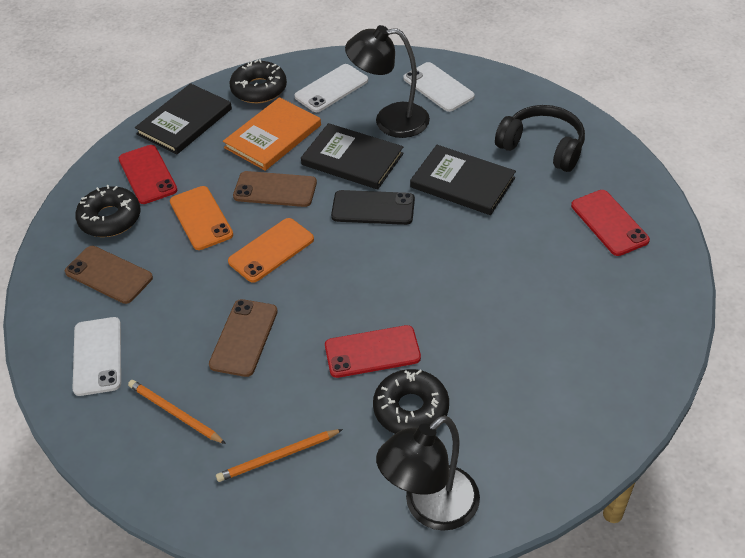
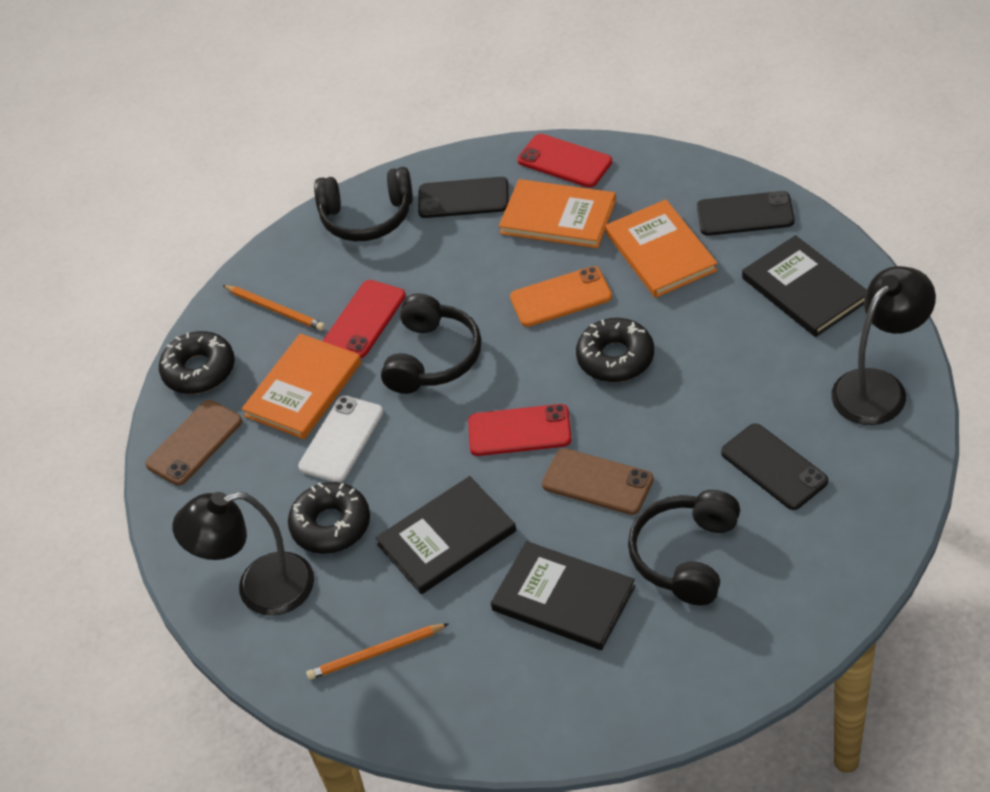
black headphones: [495,105,585,172] = 1 -> [314,167,413,241] [381,293,481,394] [628,490,740,606] = 3
black phone: [331,190,415,225] = 1 -> [418,177,509,218] [697,191,795,236] [721,423,828,510] = 3
brown phone: [65,246,153,304] [209,299,278,377] [233,171,317,207] = 3 -> [145,400,242,486] [542,448,654,515] = 2
orange book: [223,97,321,171] = 1 -> [242,333,362,439] [499,179,616,248] [605,199,718,298] = 3
orange phone: [170,186,233,250] [228,218,314,283] = 2 -> [510,266,612,327] = 1
white phone: [72,317,121,396] [295,64,368,112] [403,62,474,112] = 3 -> [298,396,383,482] = 1

